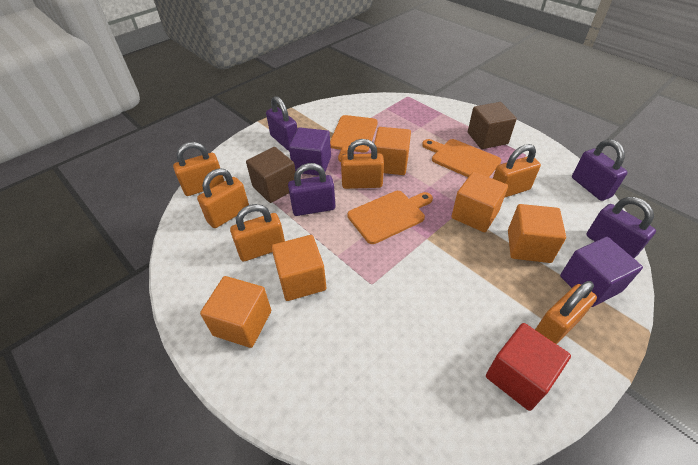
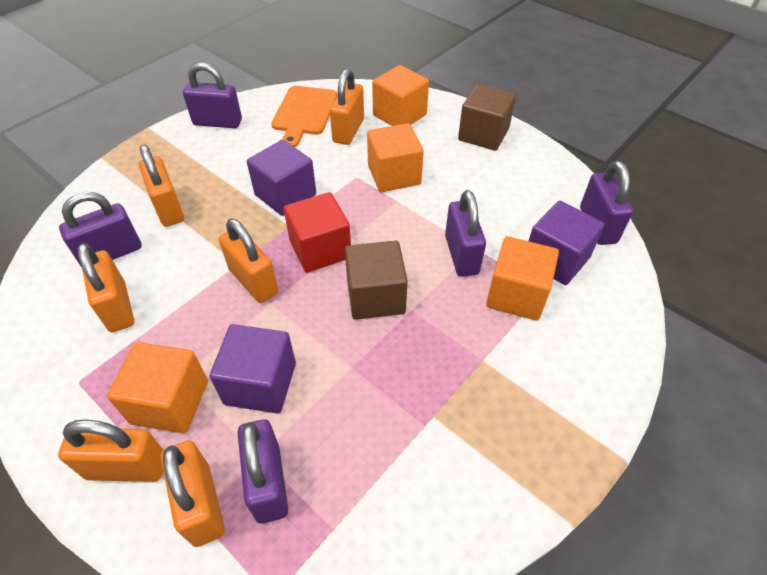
orange cube: [200,276,271,348] [271,235,326,301] [374,127,411,175] [451,172,508,232] [508,204,566,263] = 5 -> [107,342,208,434] [367,123,424,192] [372,65,429,126] [486,236,559,321] = 4
orange cutting board: [330,115,378,162] [347,191,433,244] [422,139,501,177] = 3 -> [271,86,338,147] = 1
purple cube: [289,127,331,176] [560,237,643,307] = 2 -> [210,324,296,414] [247,140,316,216] [529,201,605,285] = 3
purple padlock: [266,96,297,151] [288,163,335,216] [572,139,628,201] [586,197,656,258] = 4 -> [59,192,142,267] [183,62,242,128] [237,419,288,523] [445,190,486,277] [580,161,633,245] = 5

